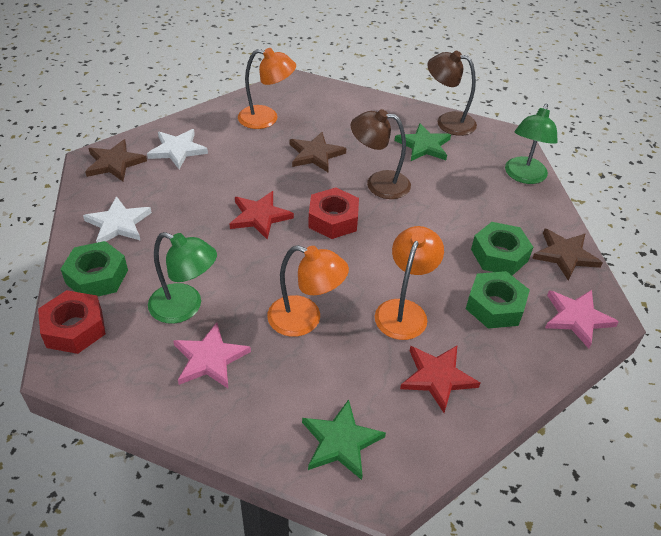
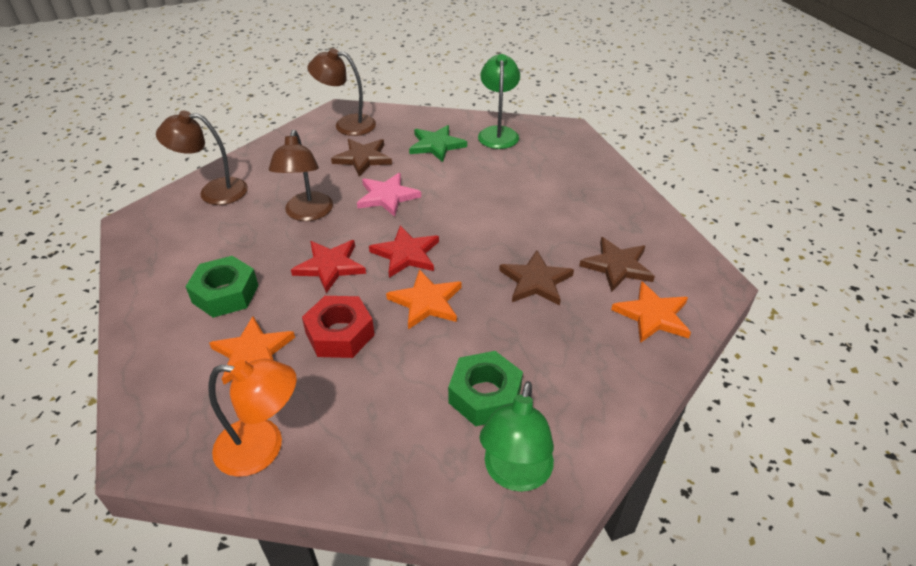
brown lamp: [350,109,411,199] [427,51,477,136] = 2 -> [156,111,248,205] [269,130,333,221] [308,48,376,136] = 3
green nut: [60,241,128,297] [466,271,530,329] [471,222,533,276] = 3 -> [185,256,258,318] [448,351,523,426] = 2
green star: [302,399,386,480] [395,123,451,161] = 2 -> [409,125,467,162] = 1
orange lamp: [238,48,296,129] [267,245,349,337] [375,226,444,340] = 3 -> [209,359,297,477] = 1
orange star: none = 0 -> [209,316,295,385] [386,269,462,330] [611,281,691,343] = 3
pink star: [173,322,251,388] [545,290,619,349] = 2 -> [357,173,421,217] = 1
red nut: [38,290,106,354] [308,188,359,239] = 2 -> [302,296,375,358] = 1
white star: [83,196,152,243] [147,129,208,169] = 2 -> none = 0

